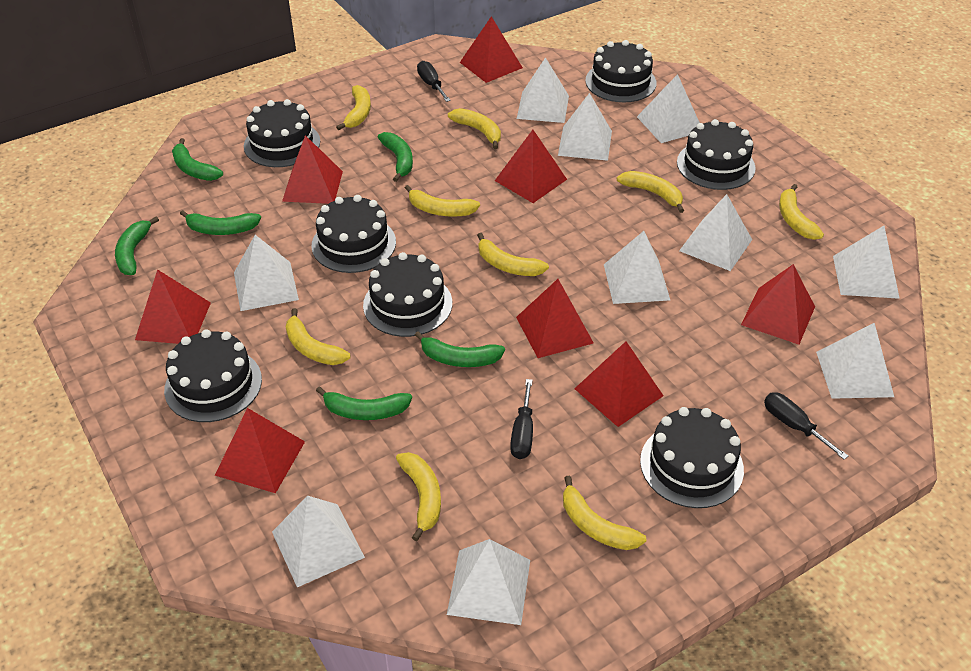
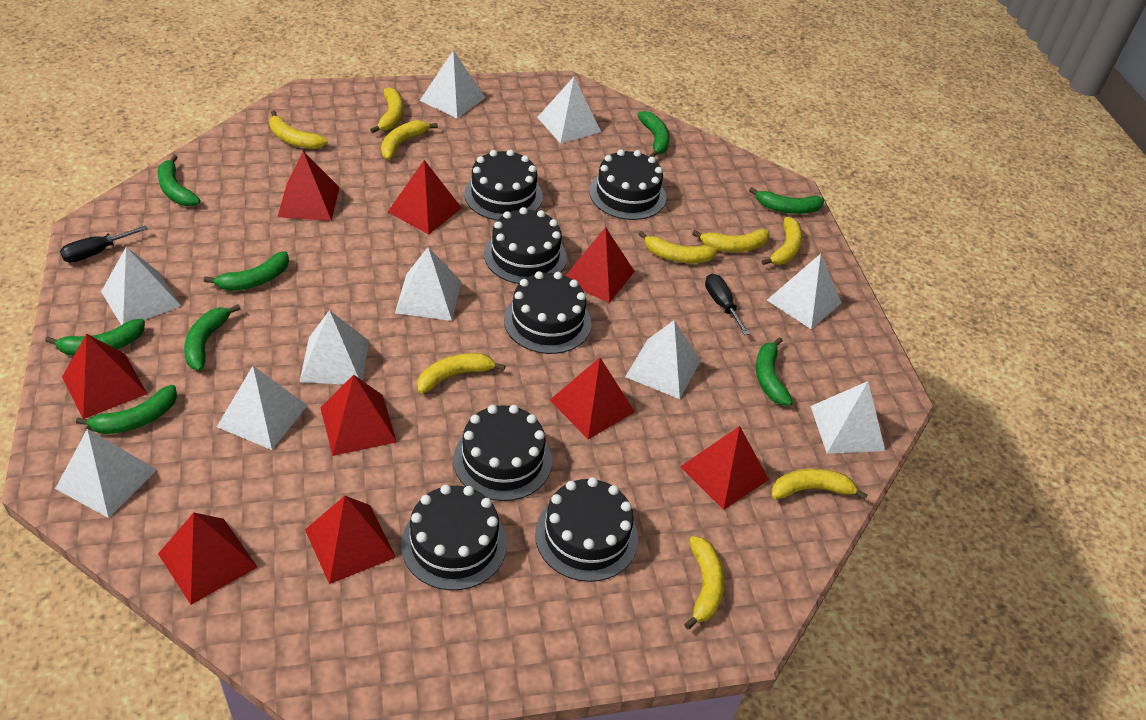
black screwdriver: [417,61,451,102] [510,379,533,459] [764,392,848,460] = 3 -> [60,225,148,262] [705,274,750,335] = 2
green banana: [115,216,159,275] [172,138,223,181] [180,210,261,235] [316,387,412,420] [378,132,413,182] [415,331,505,367] = 6 -> [45,319,145,356] [76,385,177,434] [158,155,200,206] [184,304,240,371] [204,251,289,291] [637,111,670,157] [749,187,824,214] [756,337,793,405] = 8
red pyramid: [135,269,211,344] [215,408,305,493] [282,135,343,204] [460,16,523,83] [495,130,567,203] [516,279,594,358] [574,341,663,427] [741,264,815,345] = 8 -> [62,334,147,419] [158,512,257,605] [277,151,340,221] [305,496,396,584] [320,375,397,456] [388,160,462,235] [550,358,635,439] [566,227,635,303] [680,426,769,510] = 9

